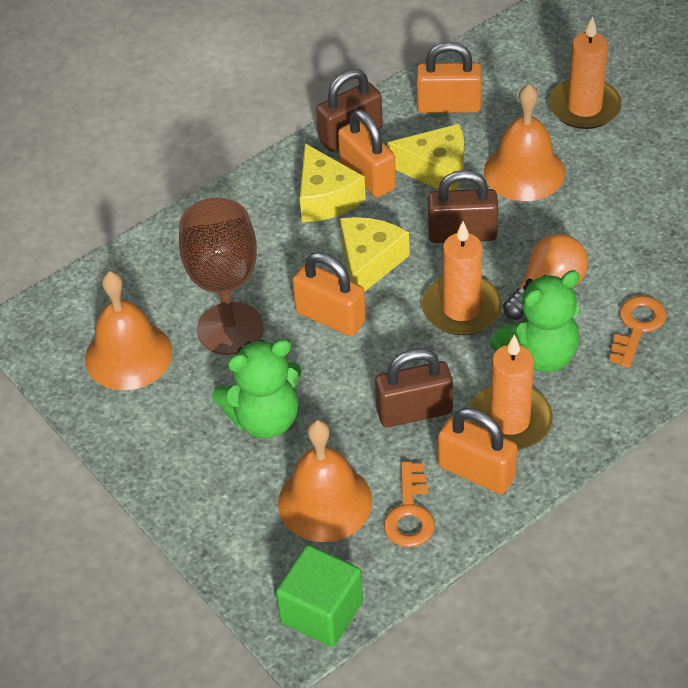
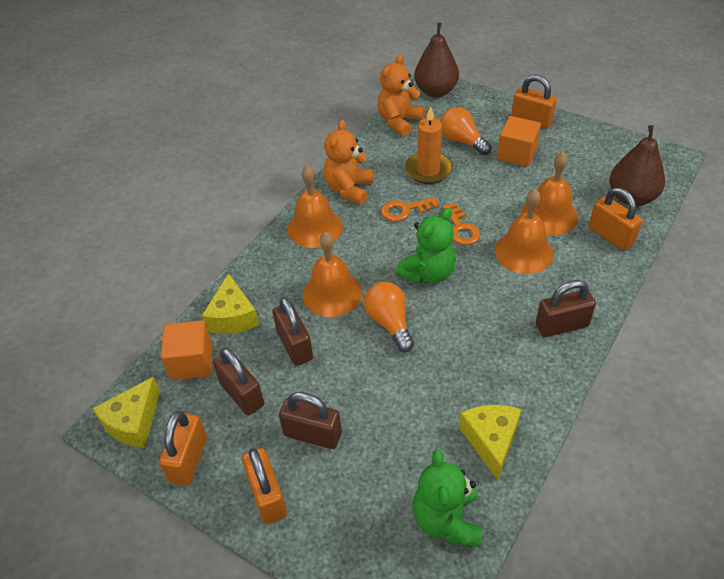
brown goblet: [179,198,264,355] = 1 -> none = 0
brown padlock: [316,69,383,152] [375,348,453,427] [428,170,498,243] = 3 -> [213,348,264,415] [272,297,313,366] [279,392,342,449] [536,280,596,337] = 4
brown pear: none = 0 -> [414,23,459,97] [609,125,665,206] = 2
green cube: [276,545,363,647] = 1 -> none = 0
orange bell: [85,271,172,390] [278,420,372,542] [484,84,565,201] = 3 -> [287,166,343,248] [303,232,363,317] [495,189,554,274] [521,152,578,235] = 4
orange candle: [422,221,502,335] [469,335,553,450] [549,17,622,129] = 3 -> [405,106,453,184] = 1
orange cube: none = 0 -> [161,320,213,380] [497,116,541,167] = 2
orange light bulb: [503,234,588,320] = 1 -> [364,282,414,352] [440,107,491,155] = 2
orange teddy bear: none = 0 -> [324,120,373,205] [377,54,425,136] = 2

